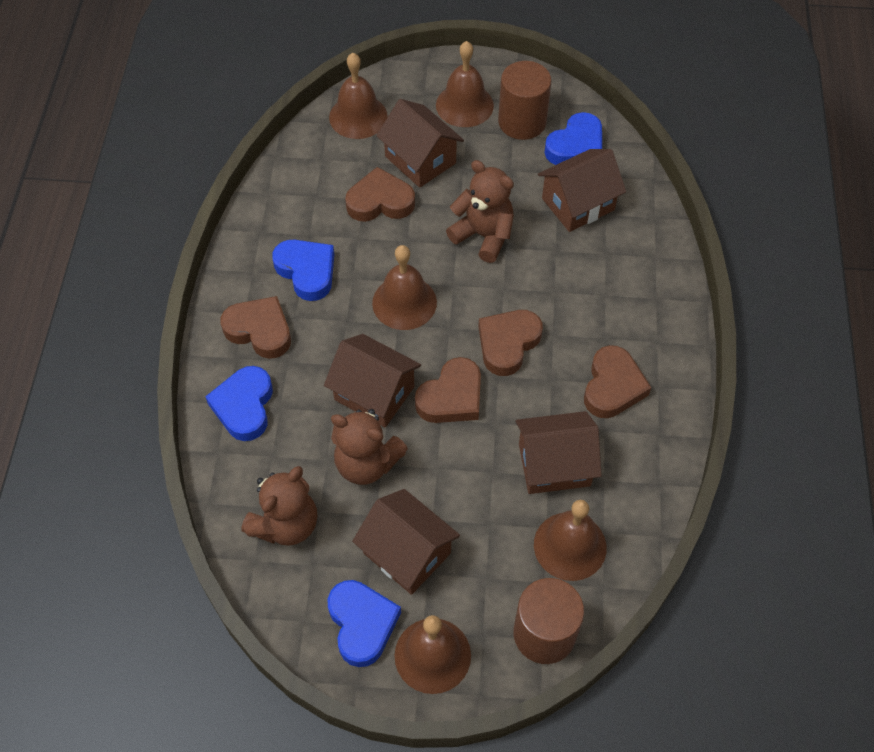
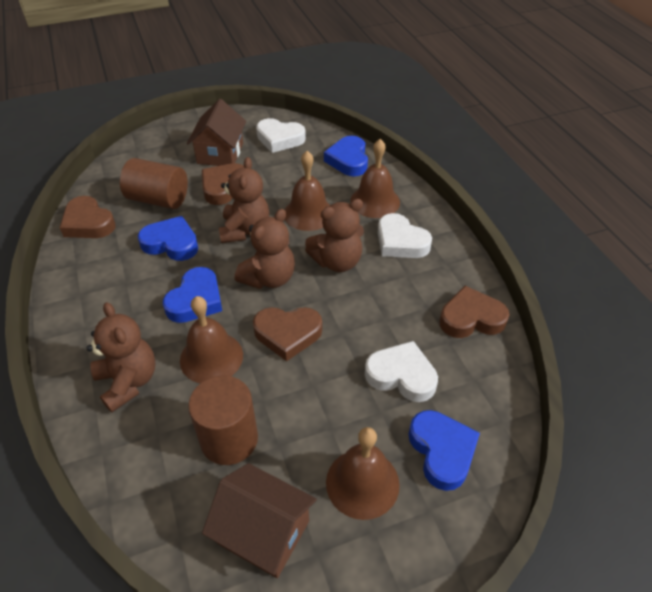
brown bell: [329,53,388,139] [372,245,437,330] [395,615,471,694] [436,41,494,127] [534,500,607,581] = 5 -> [180,296,243,383] [285,151,330,231] [326,427,400,520] [350,139,400,218] = 4
brown heart: [220,296,291,359] [345,167,415,222] [415,357,481,423] [478,310,543,376] [584,345,652,418] = 5 -> [60,196,116,238] [202,163,244,205] [253,307,322,361] [439,286,509,338] = 4
brown house: [324,334,421,428] [352,489,460,595] [376,99,464,188] [516,411,602,494] [538,149,626,232] = 5 -> [187,99,246,166] [202,463,317,578] = 2
brown teddy bear: [241,466,317,546] [331,409,408,485] [446,160,514,263] = 3 -> [87,302,156,412] [219,157,269,243] [235,209,295,289] [305,199,364,272] = 4
white heart: none = 0 -> [256,118,306,153] [365,341,438,402] [378,213,432,258] = 3

